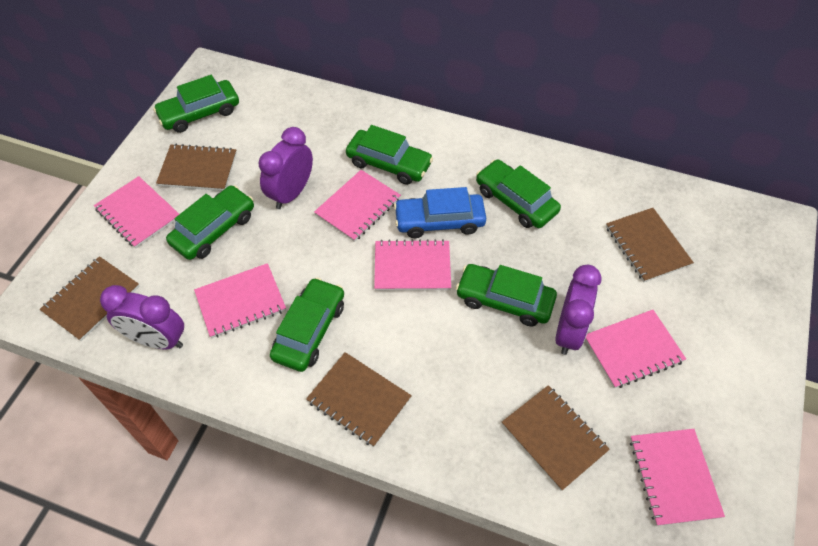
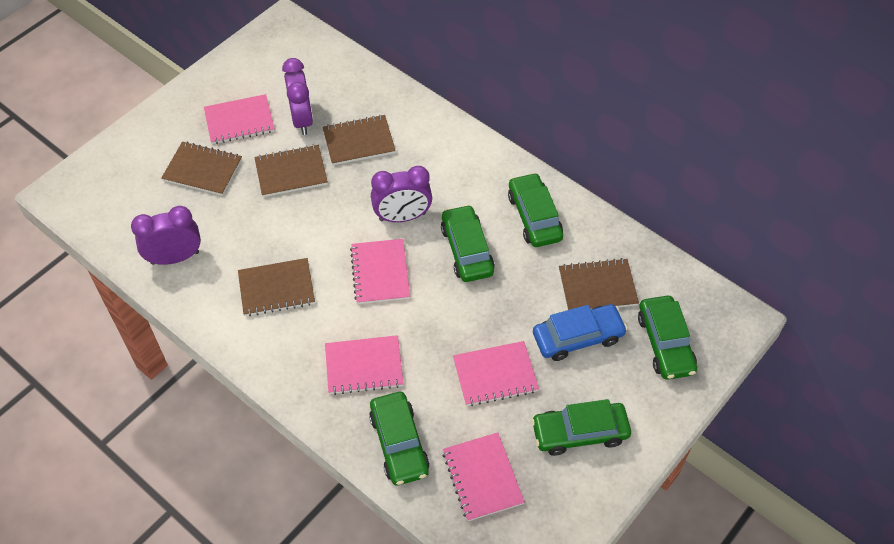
green car: [153,75,239,133] [166,185,254,260] [270,278,344,372] [346,125,433,185] [456,264,557,326] [476,159,561,228] = 6 -> [369,392,430,485] [441,205,495,282] [508,173,563,247] [531,399,631,456] [638,296,697,380] = 5
pink notebook: [94,176,179,248] [194,263,286,338] [314,170,401,242] [374,239,451,291] [585,310,686,388] [630,429,725,526] = 6 -> [204,94,275,144] [325,335,404,395] [350,239,410,304] [443,432,525,521] [453,341,539,406] = 5

